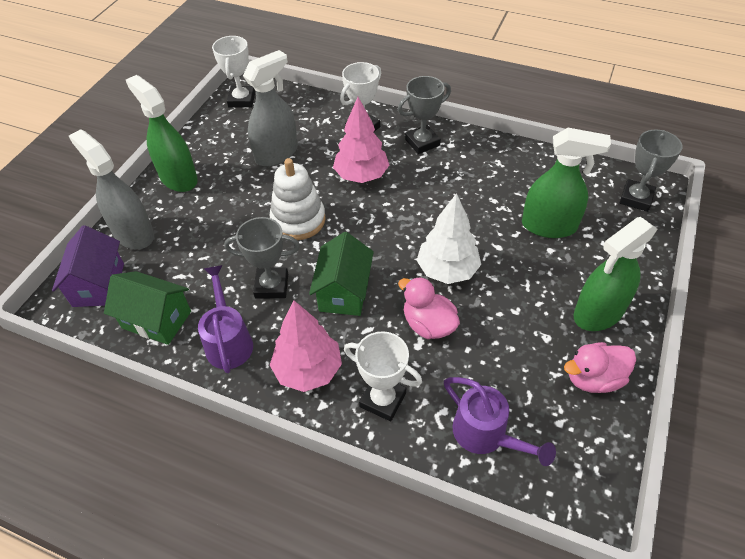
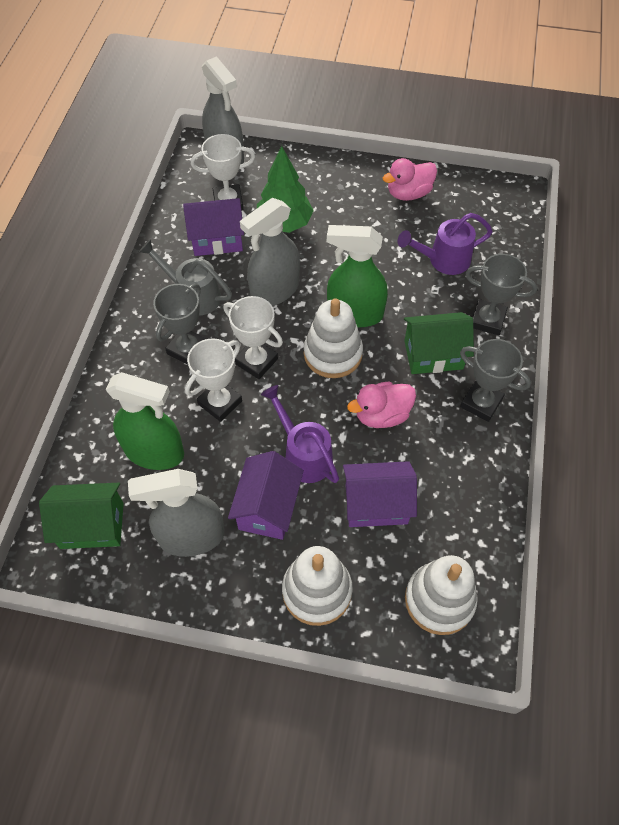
green spray bottle: [126,75,198,192] [522,128,611,238] [574,217,658,331] = 3 -> [106,372,184,470] [327,225,388,327] = 2
green tree: none = 0 -> [257,146,314,233] = 1
grey spray bottle: [69,129,154,249] [243,50,298,167] = 2 -> [128,469,225,557] [202,56,244,164] [240,198,300,306] = 3
grey watering can: none = 0 -> [139,239,232,315] = 1
pink tree: [270,301,342,392] [333,97,389,183] = 2 -> none = 0
purple house: [52,225,124,307] = 1 -> [183,198,244,256] [228,451,304,540] [343,461,417,527] = 3
white stacking toy: [269,158,326,240] = 1 -> [282,546,353,626] [304,298,363,378] [405,555,478,635] = 3
white tree: [416,193,481,284] = 1 -> none = 0

